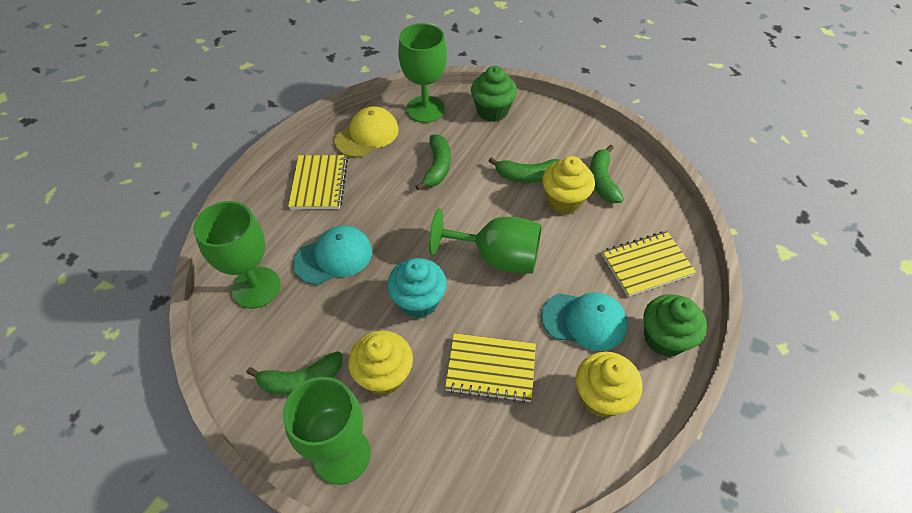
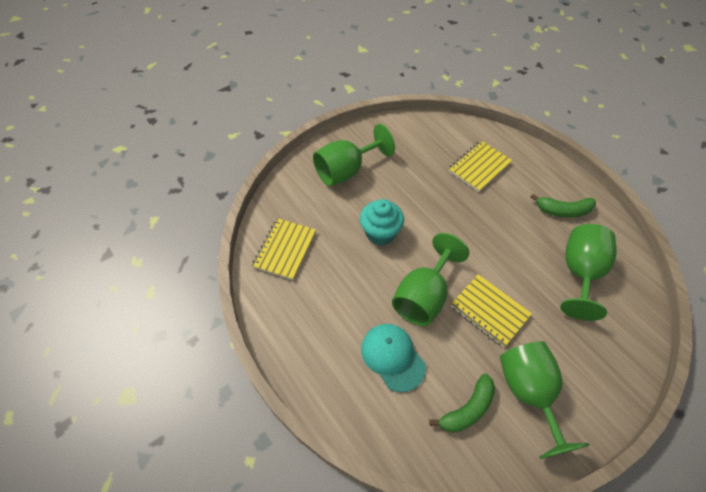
green banana: [246,351,342,395] [415,134,451,190] [489,157,559,183] [590,145,624,203] = 4 -> [429,374,495,433] [530,194,596,218] = 2
green cupcake: [471,66,517,122] [643,294,707,357] = 2 -> none = 0
turquoise cap: [293,225,372,285] [541,292,628,351] = 2 -> [361,324,426,392] = 1
yellow cap: [335,106,399,157] = 1 -> none = 0
yellow cupcake: [348,330,413,395] [542,156,595,214] [576,352,643,418] = 3 -> none = 0

